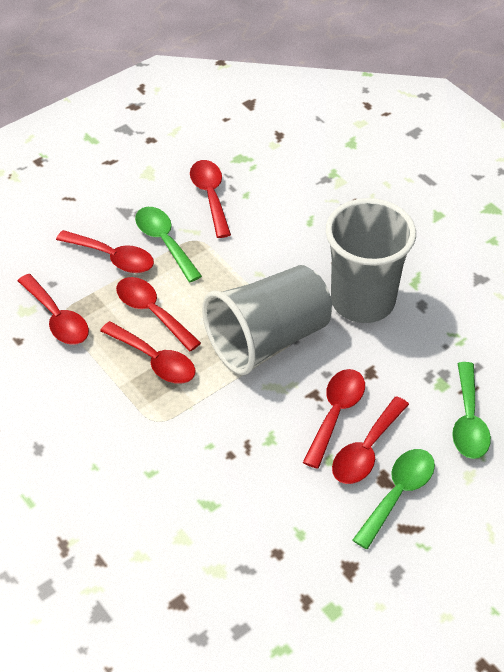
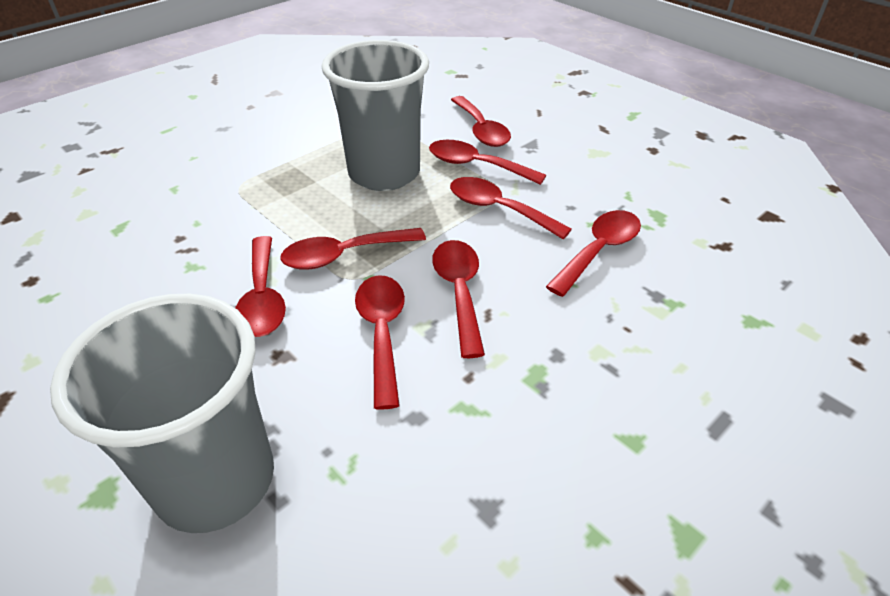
green spoon: [135,207,202,282] [353,449,435,549] [452,362,491,459] = 3 -> none = 0
red spoon: [18,274,89,345] [56,230,154,273] [100,321,196,384] [116,277,201,352] [190,160,231,238] [303,369,365,469] [332,396,409,484] = 7 -> [235,236,286,337] [280,228,426,270] [355,275,405,410] [429,140,546,185] [432,240,485,358] [450,177,572,239] [451,96,511,147] [546,210,641,297] = 8

